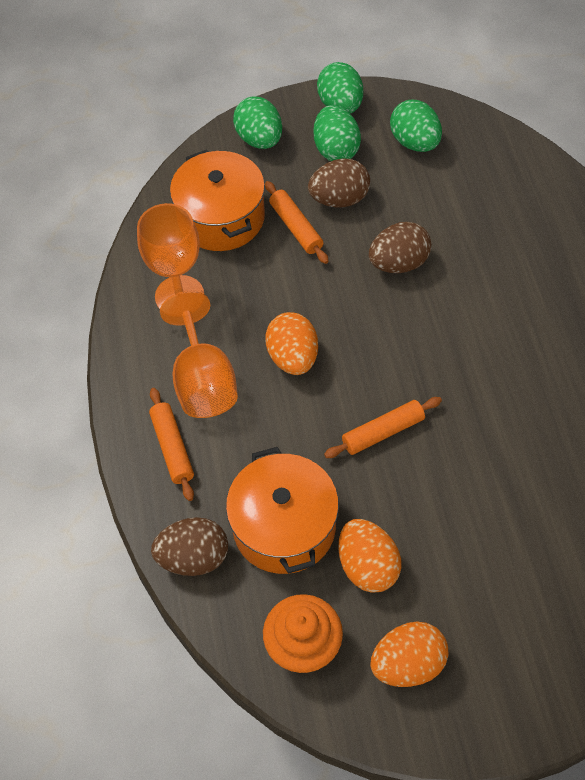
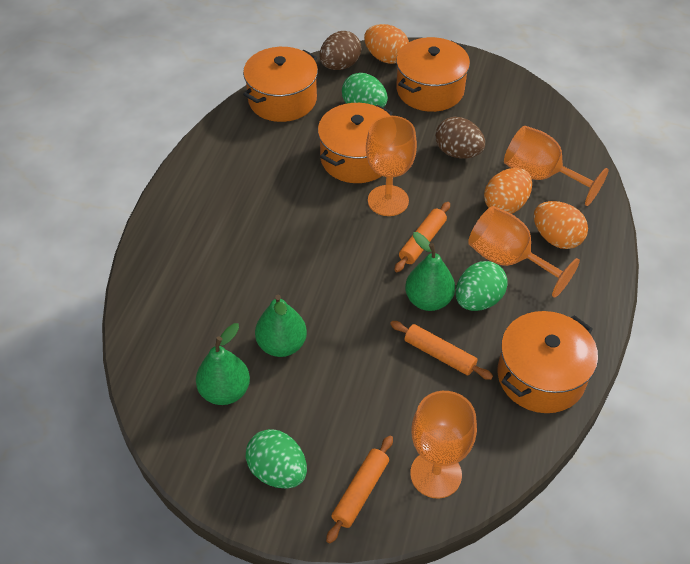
brown egg: [151,517,228,576] [308,158,370,207] [369,222,432,273] = 3 -> [320,31,362,70] [435,117,485,159] = 2
green egg: [233,97,282,149] [313,105,361,161] [317,62,363,113] [390,100,442,152] = 4 -> [246,429,307,489] [342,73,388,108] [456,261,508,311] = 3
green pear: none = 0 -> [196,323,250,405] [255,294,307,357] [405,232,455,311] = 3
orange cupcake: [263,594,343,673] = 1 -> none = 0
orange goblet: [137,203,204,309] [160,291,238,418] = 2 -> [366,116,417,216] [410,391,477,498] [468,206,580,298] [504,126,609,206] = 4
orange pot: [170,149,265,251] [226,447,339,574] = 2 -> [243,47,318,122] [318,103,392,183] [396,37,470,112] [497,311,598,413] = 4

